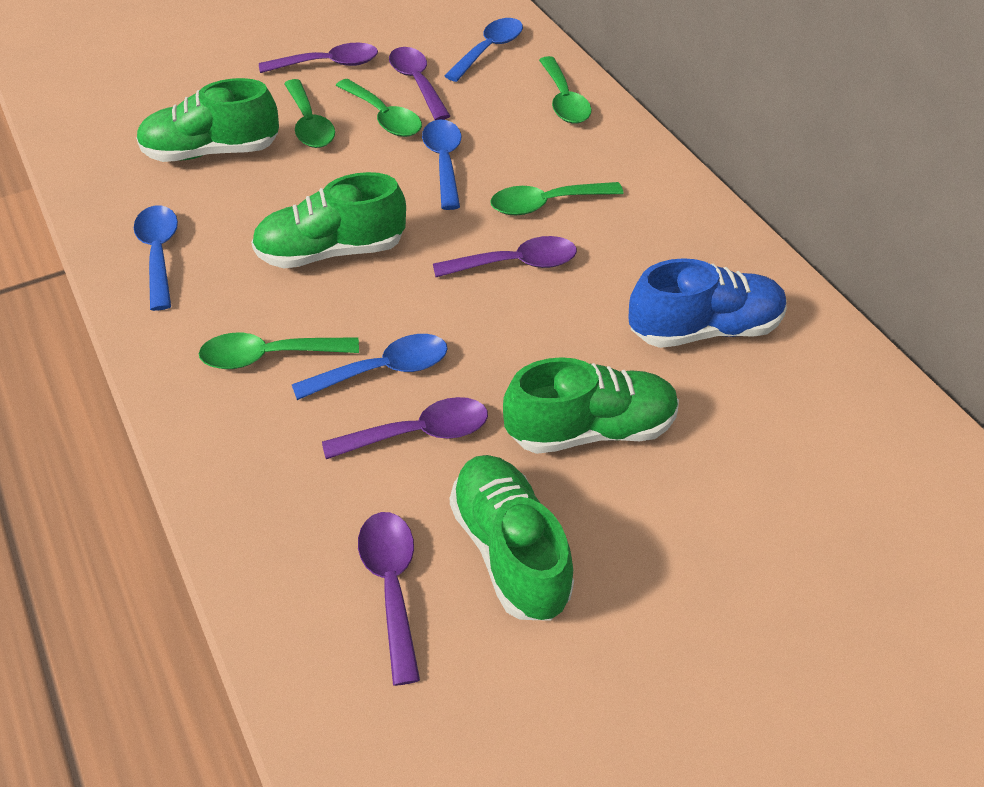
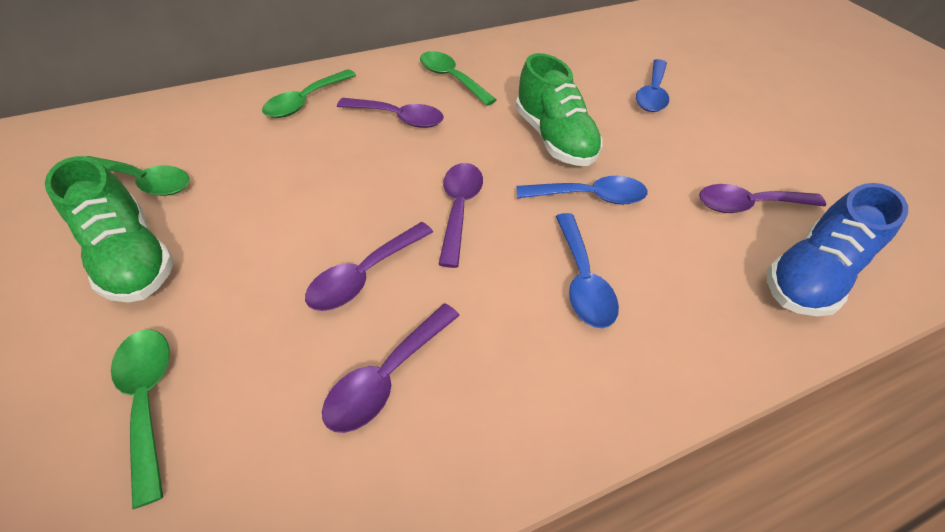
blue spoon: [134,205,178,311] [292,334,448,400] [422,119,461,210] [444,18,523,82] = 4 -> [516,176,647,204] [556,213,619,328] [636,59,669,112] = 3
green shoe: [136,78,279,162] [251,172,406,268] [450,455,574,620] [503,357,679,454] = 4 -> [45,156,174,303] [515,53,603,166] = 2
green spoon: [199,333,359,369] [284,79,335,148] [336,79,422,137] [490,182,623,215] [539,56,592,124] = 5 -> [86,156,190,196] [111,329,170,509] [262,69,356,118] [420,51,497,106] = 4

